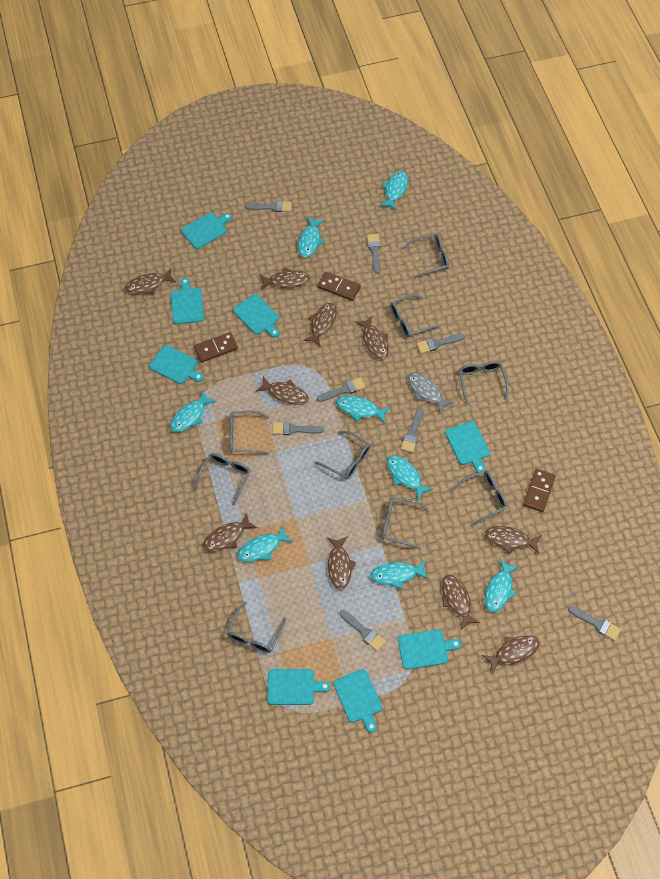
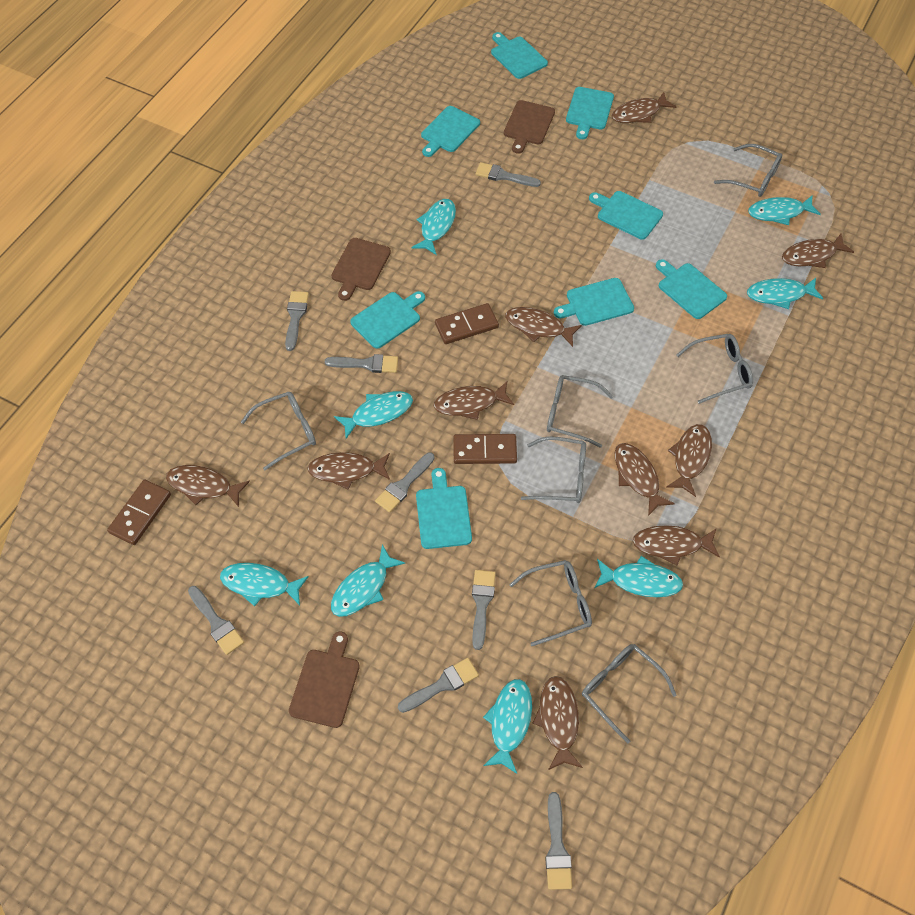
brown cutting board: none = 0 -> [289,631,360,728] [331,238,391,301] [504,100,555,154] = 3
grey fish: [408,373,454,414] = 1 -> none = 0
grey glasses: [195,453,250,506] [227,602,286,653] [229,410,269,454] [315,431,371,479] [382,497,429,549] [390,294,440,337] [403,234,449,279] [451,470,507,526] [459,361,508,405] = 9 -> [241,392,316,470] [509,560,592,646] [521,436,586,503] [547,375,613,448] [582,644,677,744] [676,334,753,404] [714,144,782,197] = 7

